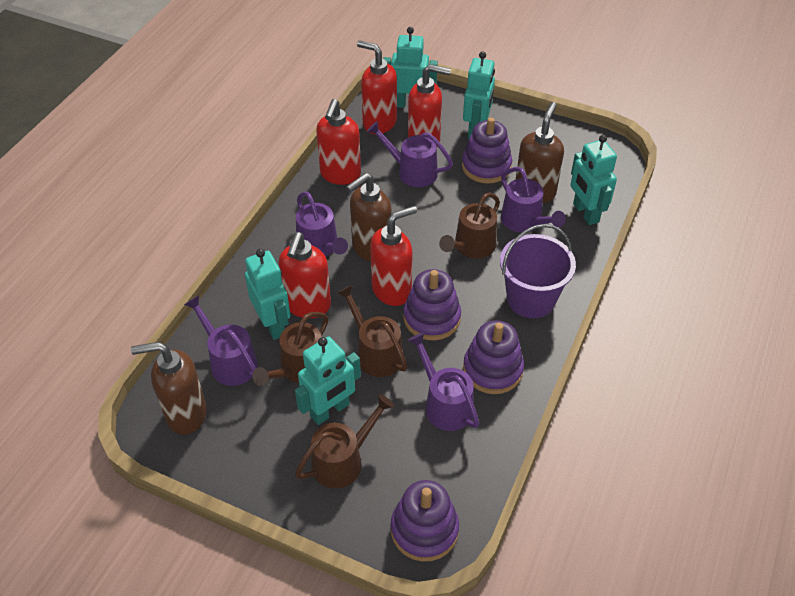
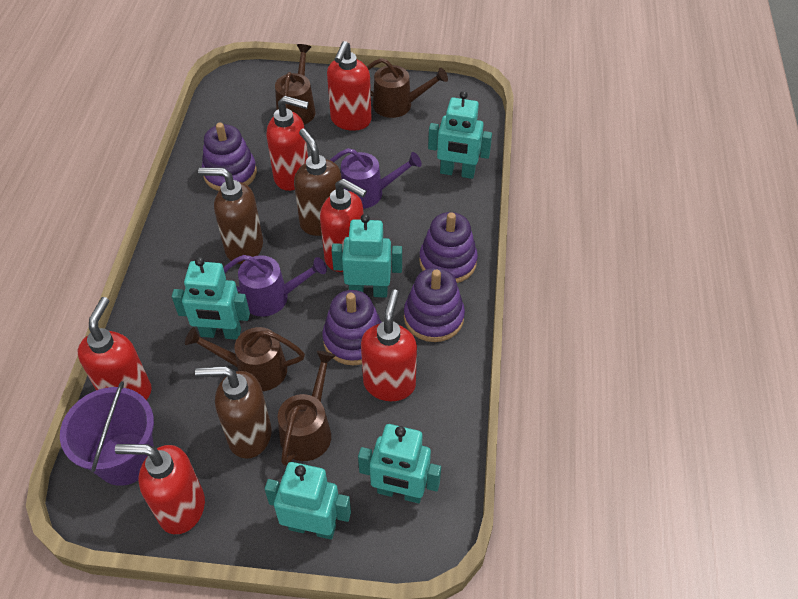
purple watering can: [184,295,258,386] [296,191,348,257] [367,121,453,187] [407,333,479,431] [501,167,566,233] = 5 -> [224,255,327,317] [330,148,422,209] = 2
red soap dispenser: [279,232,331,318] [316,99,361,185] [357,40,397,134] [370,206,417,306] [408,64,451,147] = 5 -> [78,297,152,400] [115,444,205,534] [267,96,309,191] [320,179,367,272] [327,41,372,131] [361,289,417,401] = 6

